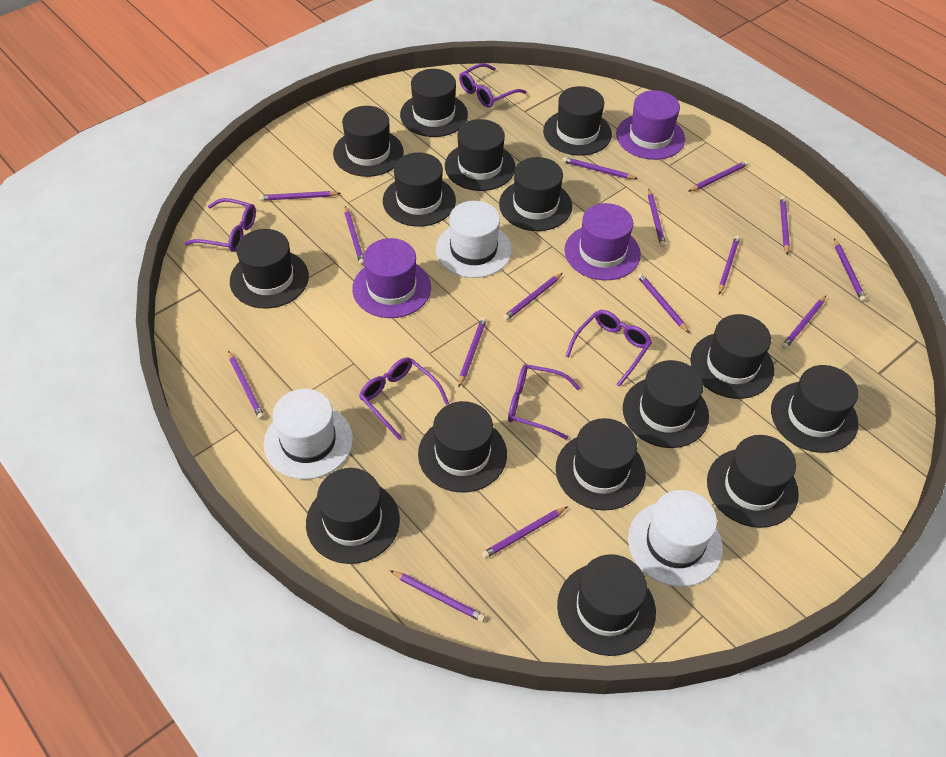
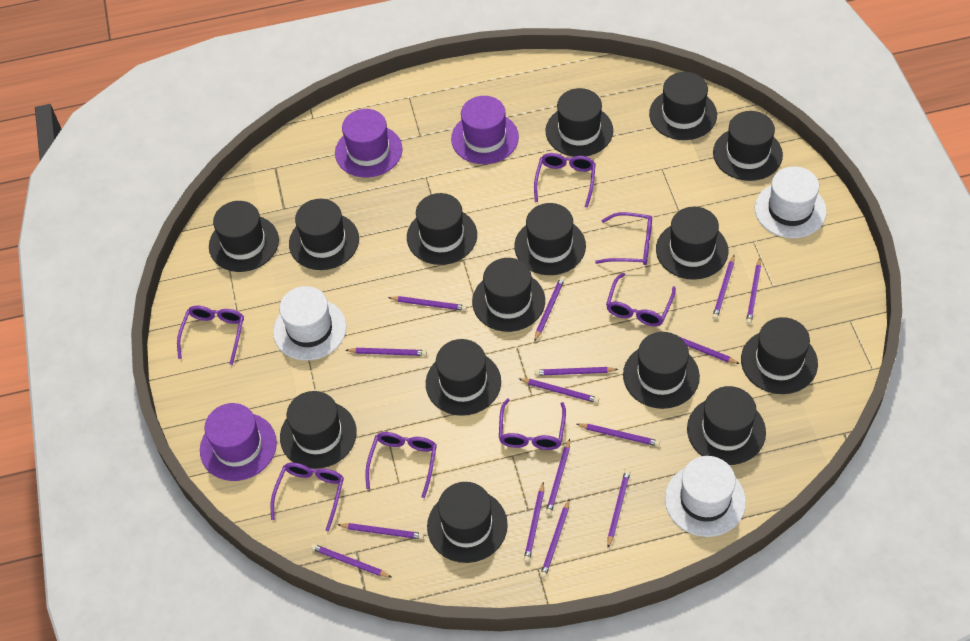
purple glasses: [184,198,256,252] [359,358,449,440] [459,63,527,108] [508,364,581,440] [566,310,652,387] = 5 -> [177,306,244,365] [271,463,344,531] [365,432,437,498] [499,399,566,450] [534,153,596,208] [595,212,652,265] [606,273,676,326] = 7

